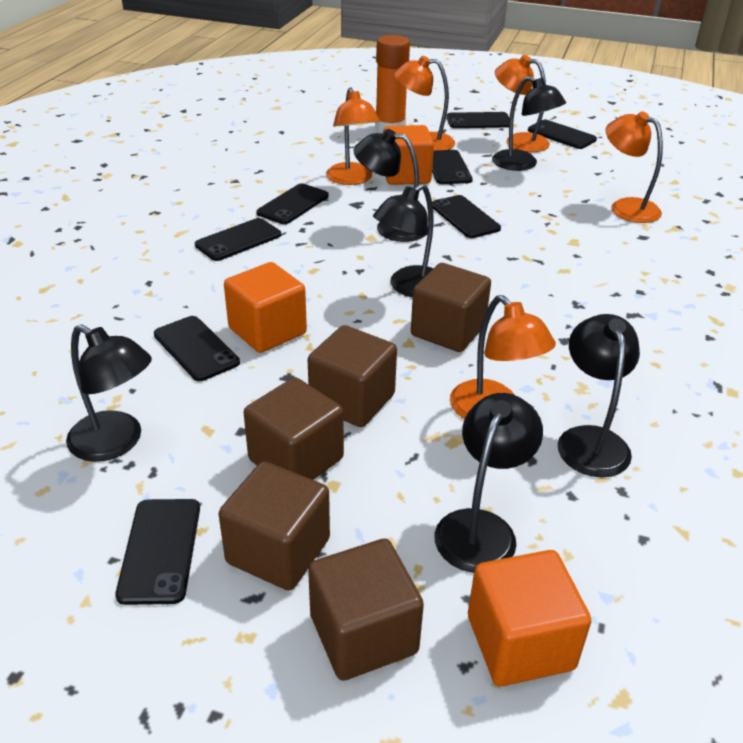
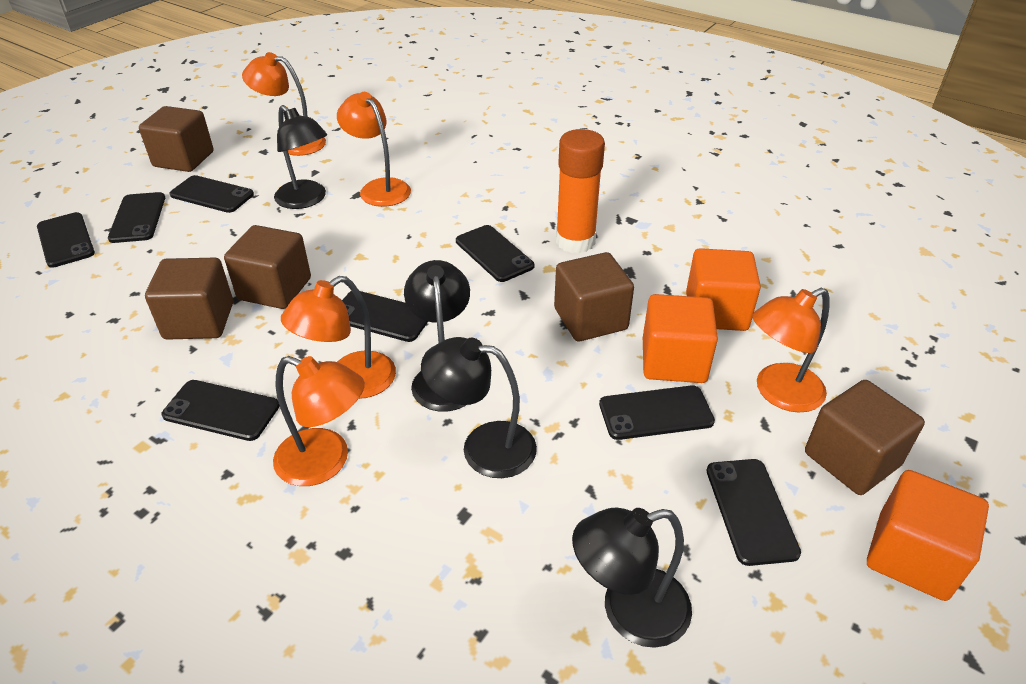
black lamp: [66,324,152,462] [354,129,424,242] [373,184,434,298] [435,393,543,573] [492,76,566,171] [558,314,640,477] = 6 -> [274,105,327,209] [404,260,470,412] [421,337,537,478] [572,507,692,648] = 4

